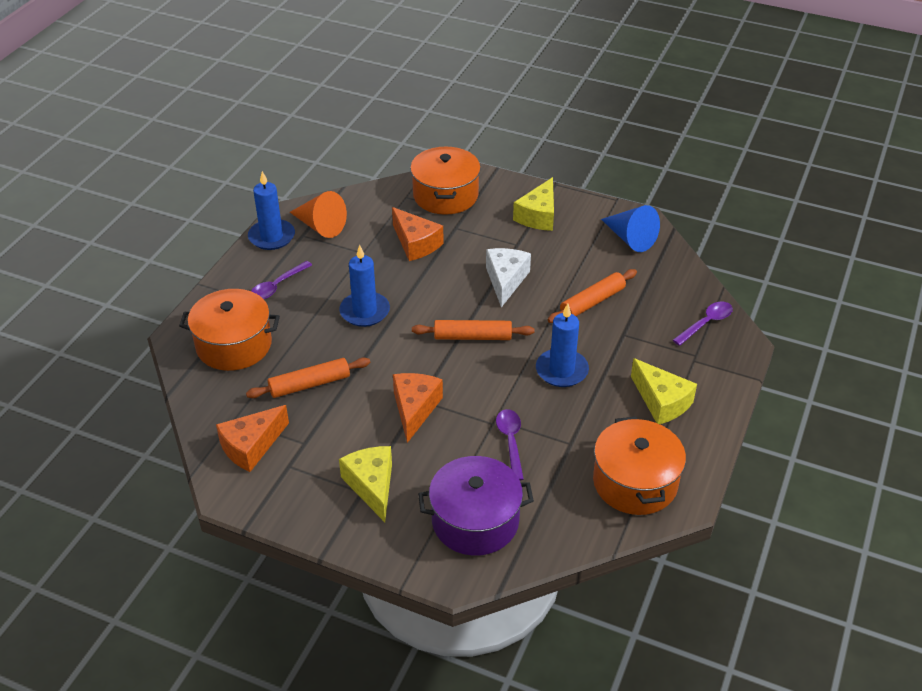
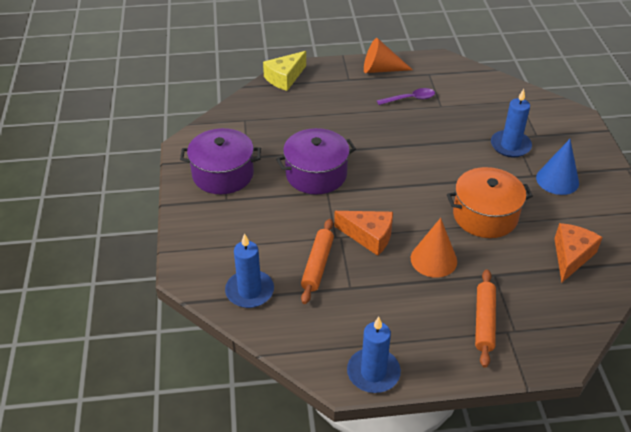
orange cheese: [216,405,289,472] [392,207,444,261] [393,373,443,443] = 3 -> [334,211,393,256] [554,223,603,282] = 2
orange cone: [290,191,347,238] = 1 -> [364,38,413,73] [411,218,457,278] = 2
orange pot: [179,289,280,371] [410,147,481,215] [593,416,686,515] = 3 -> [447,167,533,238] = 1
orange rolling pin: [246,358,370,398] [412,320,534,340] [548,269,637,323] = 3 -> [301,219,334,304] [475,269,496,368] = 2
purple pot: [418,456,534,556] = 1 -> [180,128,261,194] [276,128,356,194] = 2
purple spoon: [251,261,312,299] [496,409,524,480] [673,301,733,346] = 3 -> [377,88,435,105] = 1
white cheese: [486,248,531,307] = 1 -> none = 0
yellow cheese: [339,446,392,522] [513,177,554,231] [631,358,697,424] = 3 -> [263,51,306,91] = 1

